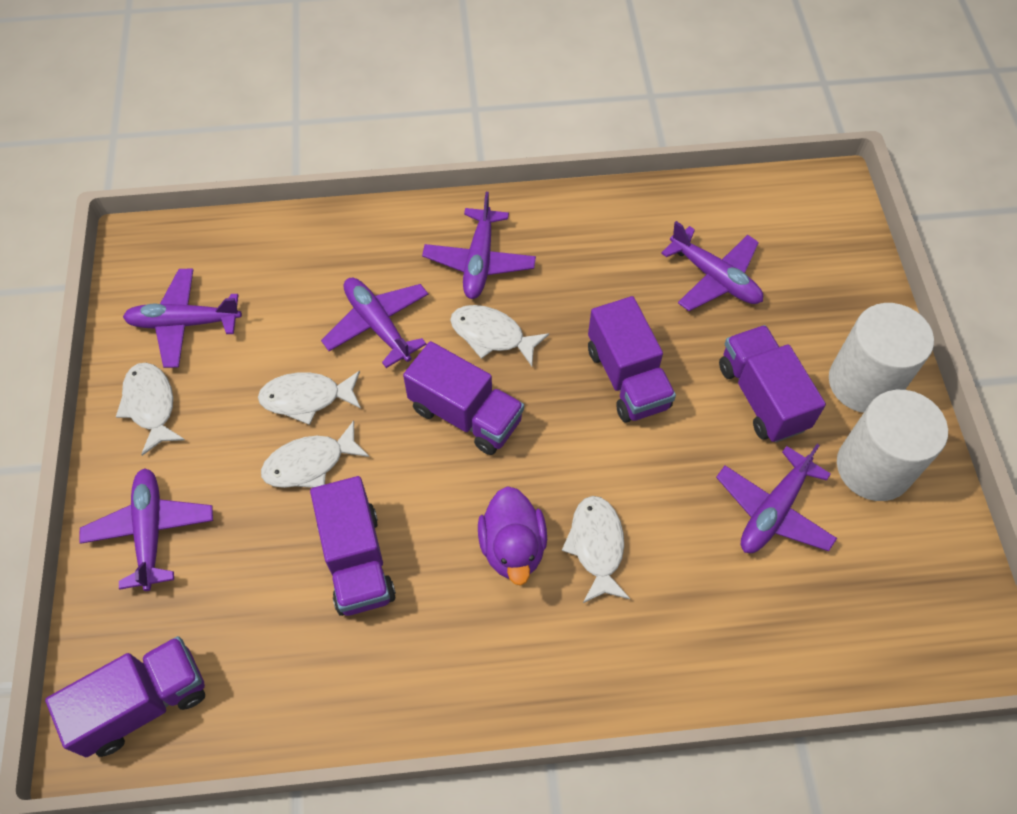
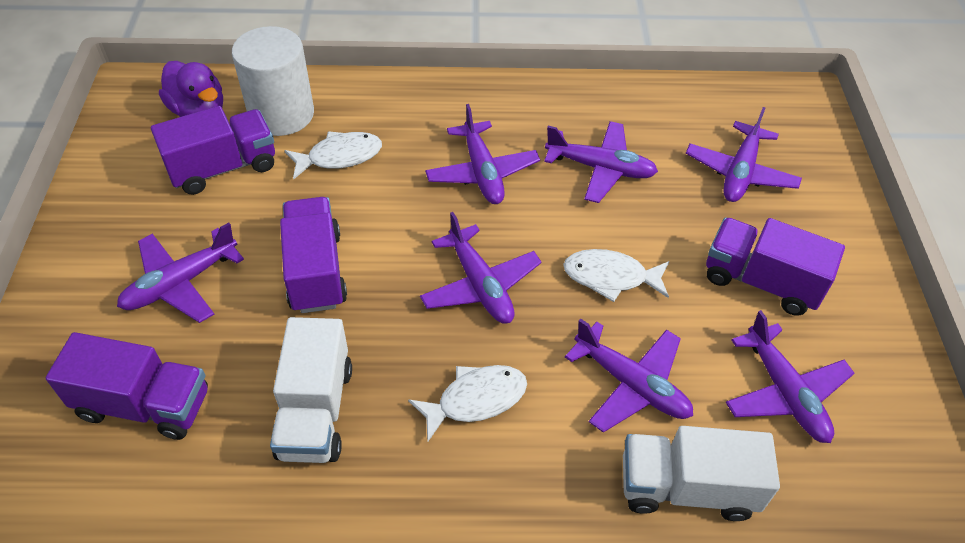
purple plane: [79,468,213,591] [123,268,242,368] [321,278,428,368] [422,192,536,299] [661,221,763,311] [716,444,837,553] = 6 -> [117,223,244,323] [420,212,542,324] [425,104,540,204] [544,121,658,203] [565,319,693,433] [686,107,802,202] [726,310,854,443] = 7
purple truck: [45,636,205,757] [310,476,396,616] [403,341,524,455] [588,296,676,423] [719,325,826,442] = 5 -> [46,332,208,440] [151,106,275,195] [280,197,347,313] [706,218,845,316] = 4
white cylinder: [829,303,934,413] [837,390,948,501] = 2 -> [232,26,314,136] = 1
white fish: [116,363,185,456] [258,371,361,425] [261,421,369,488] [450,305,549,366] [562,496,630,603] = 5 -> [284,131,382,180] [408,365,527,441] [563,249,669,302] = 3
white truck: none = 0 -> [270,317,352,463] [623,426,780,521] = 2

